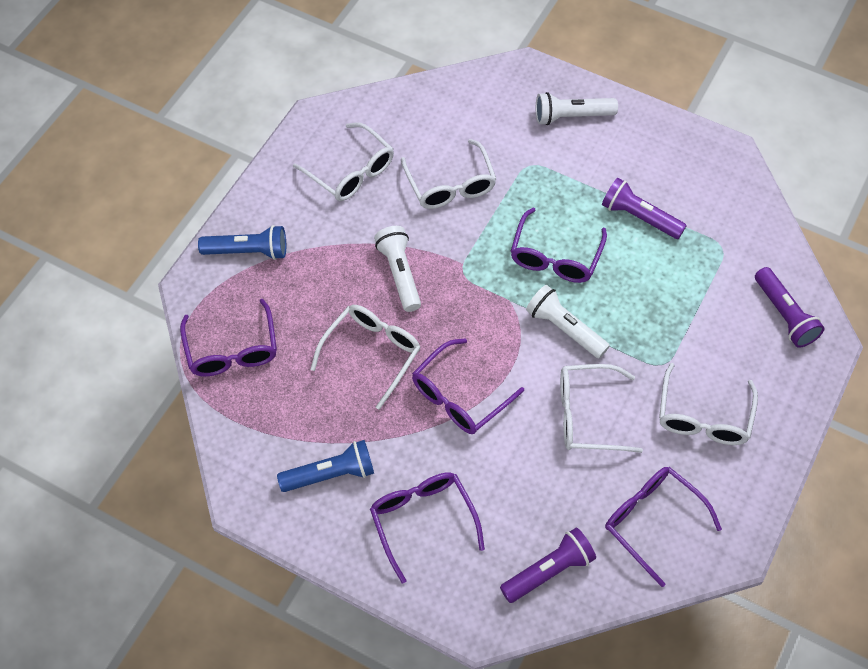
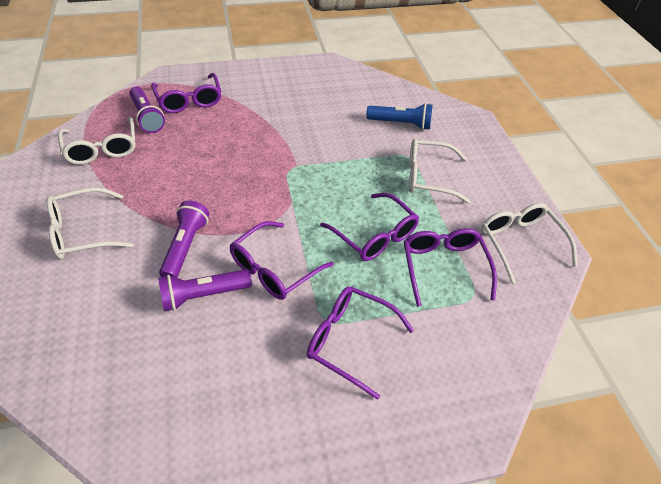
blue flashlight: [198,225,286,260] [277,440,374,492] = 2 -> [366,103,433,130] = 1
white flashlight: [374,226,421,312] [526,285,610,358] [536,92,618,125] = 3 -> none = 0
white glasses: [293,123,394,201] [310,305,421,410] [401,139,496,209] [560,364,643,453] [659,363,758,445] = 5 -> [47,187,133,259] [58,117,135,165] [409,139,471,204] [481,203,578,284] = 4

